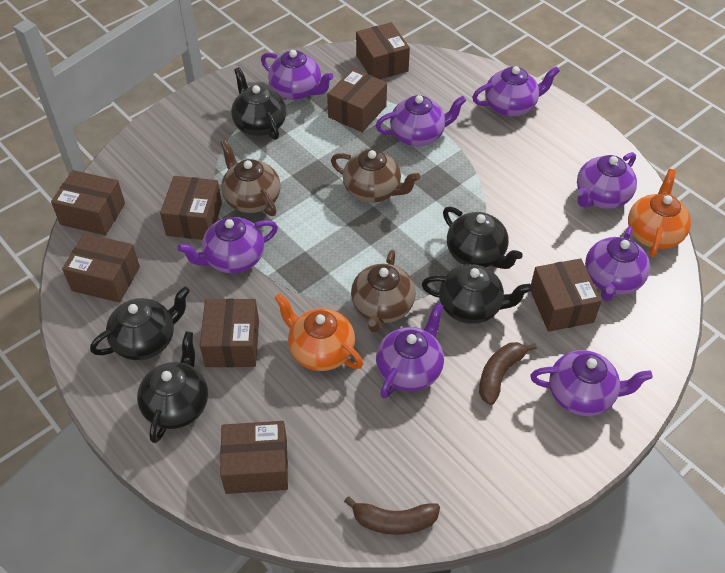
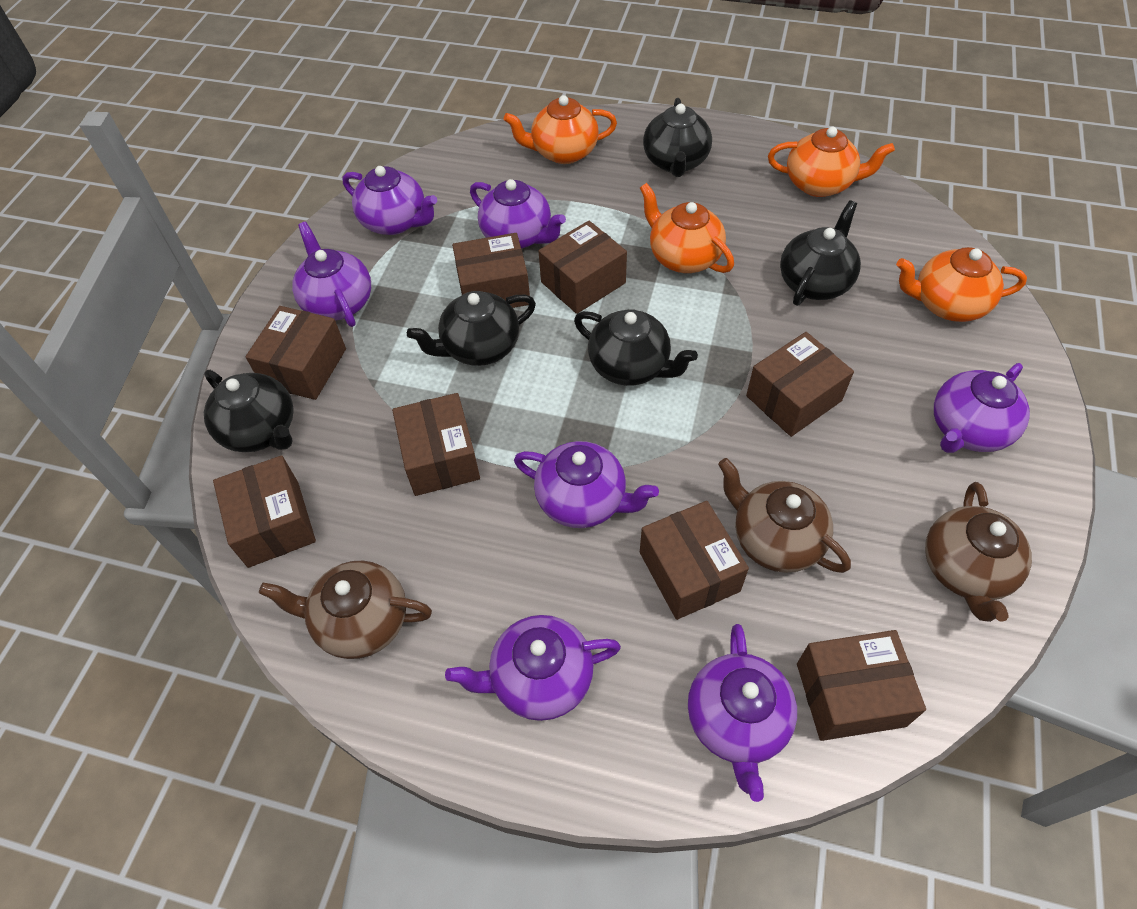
brown banana: [344,496,440,535] [479,342,537,405] = 2 -> none = 0
orange teapot: [275,293,363,371] [628,169,691,257] = 2 -> [503,95,617,164] [640,183,734,273] [768,127,895,197] [896,247,1027,322] = 4
purple teapot: [177,217,278,274] [261,50,334,100] [376,95,466,146] [376,302,444,399] [472,66,560,117] [530,350,653,416] [577,152,637,209] [585,226,650,302] = 8 -> [292,222,371,327] [343,166,437,235] [445,615,621,721] [470,179,566,249] [514,441,659,528] [688,624,797,802] [934,363,1030,453] = 7

